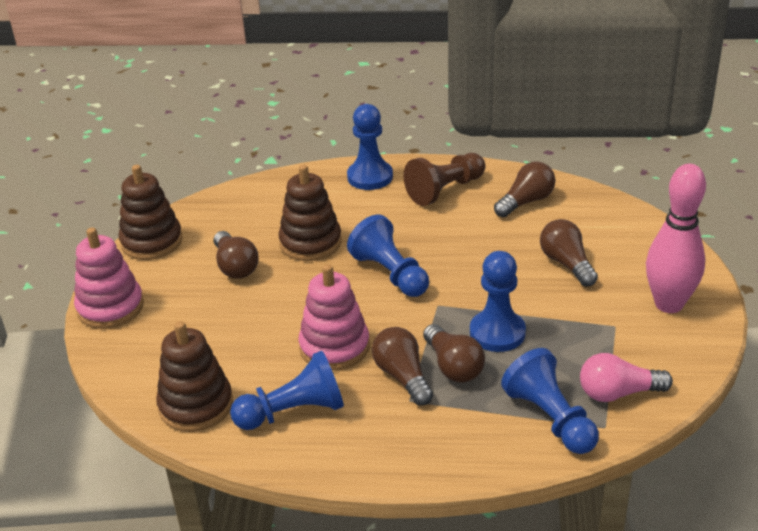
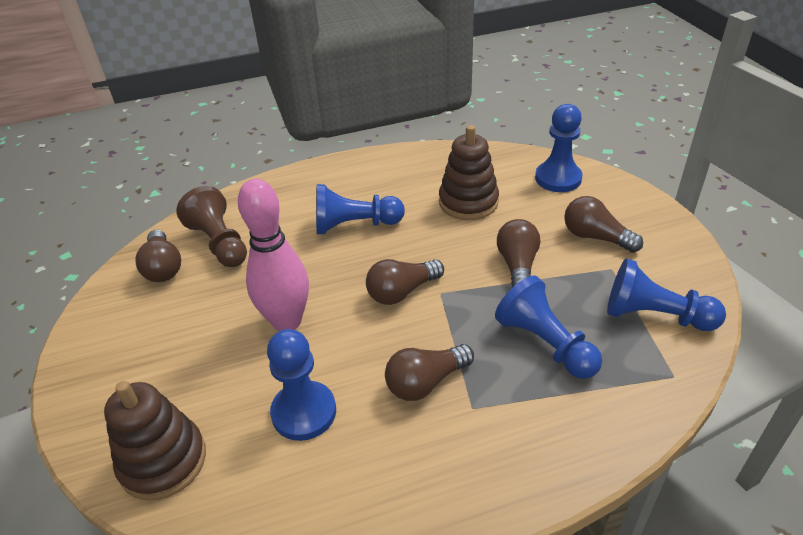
brown stacking toy: [119,165,183,260] [156,321,233,432] [278,165,342,261] = 3 -> [104,381,206,500] [439,125,499,220] = 2
pink light bulb: [580,353,673,402] = 1 -> none = 0
pink stacking toy: [74,227,144,329] [299,264,370,371] = 2 -> none = 0

